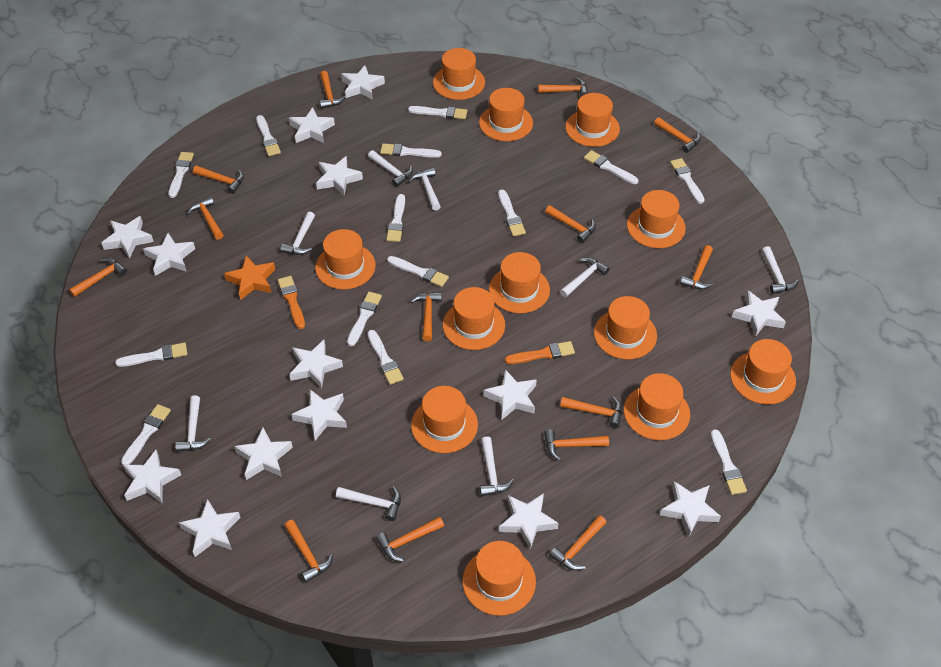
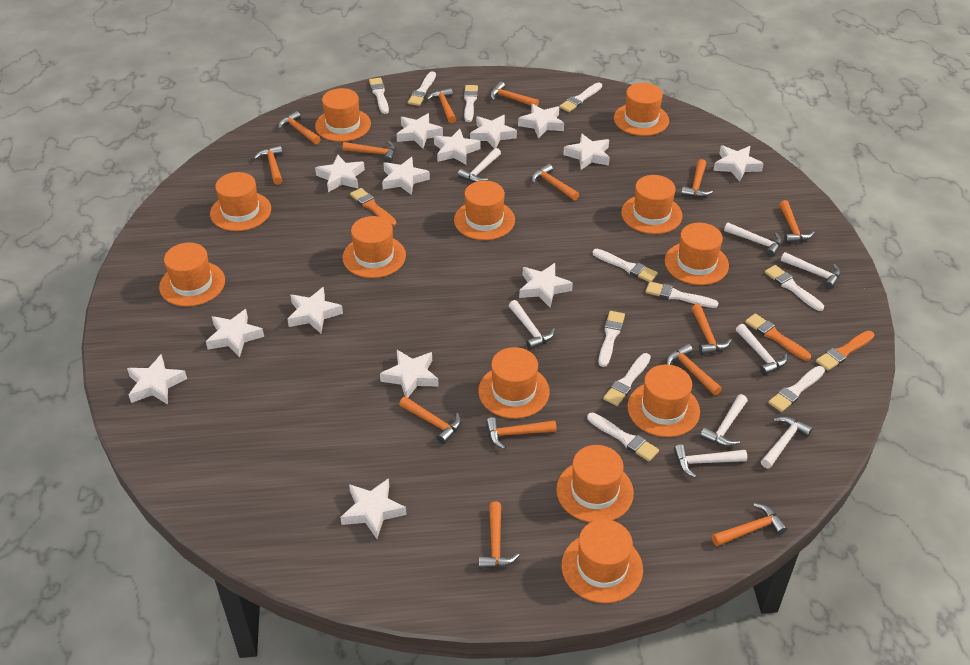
orange brush: [278,276,305,329] [505,341,575,364] = 2 -> [350,188,396,226] [745,314,811,361] [816,331,874,371] = 3
orange star: [224,256,275,300] = 1 -> none = 0
white brush: [115,342,187,367] [121,404,171,465] [168,152,194,198] [256,115,281,156] [347,292,382,346] [368,330,404,385] [380,144,442,158] [386,194,405,242] [387,256,449,287] [408,106,467,119] [498,190,526,236] [584,150,638,184] [670,158,704,204] [711,429,747,495] = 14 -> [369,78,389,114] [408,71,436,106] [464,85,478,122] [559,82,602,112] [587,412,659,461] [593,249,658,282] [598,311,625,367] [603,353,651,406] [645,281,718,308] [765,265,824,311] [768,366,825,412] = 11

